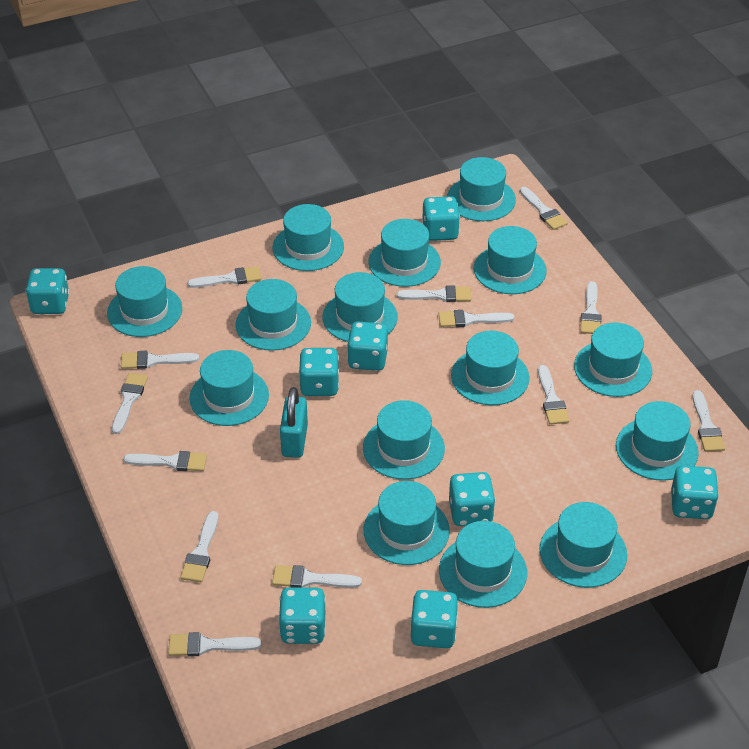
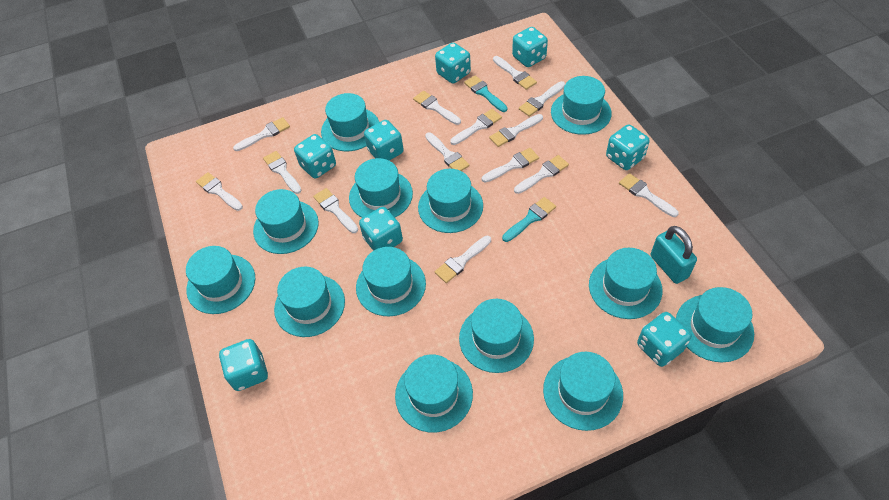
turquoise brush: none = 0 -> [464,75,507,112] [502,197,556,242] = 2
turquoise hat: [107,266,182,337] [189,350,269,426] [235,279,311,351] [273,204,344,271] [322,272,398,342] [363,400,445,480] [364,481,450,565] [369,219,441,287] [439,521,527,608] [447,157,516,221] [451,331,529,405] [474,226,547,294] [539,502,627,588] [574,323,652,397] [616,401,699,481] = 15 -> [186,246,255,314] [253,189,319,254] [274,267,345,337] [321,93,379,151] [349,158,413,218] [356,247,426,316] [395,355,473,433] [418,169,483,233] [459,299,534,373] [543,352,623,431] [551,76,612,135] [589,248,663,319] [676,287,754,362] = 13
white brush: [112,373,148,434] [121,351,199,369] [123,451,207,471] [168,632,262,656] [180,511,218,582] [187,266,262,288] [272,565,362,588] [397,285,471,302] [438,310,514,327] [520,187,568,230] [538,365,569,425] [580,281,602,334] [693,390,725,452] = 13 -> [196,172,243,211] [233,117,290,151] [263,151,302,194] [313,188,358,233] [413,91,461,125] [425,133,469,171] [435,236,491,283] [450,109,502,145] [482,148,539,183] [489,114,543,147] [493,56,537,90] [514,155,569,194] [519,81,565,117] [619,173,678,217] = 14

